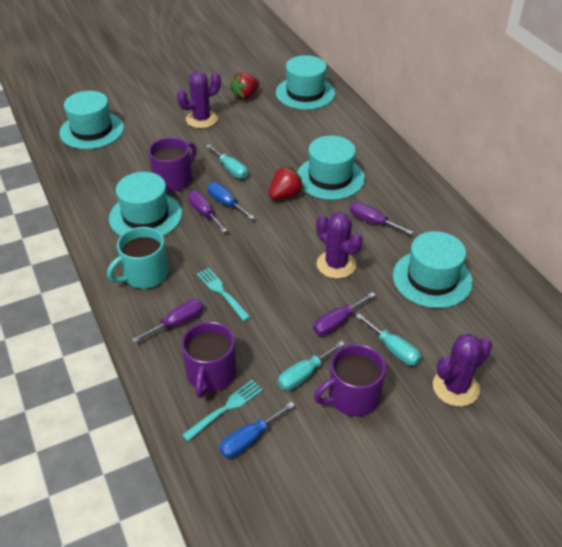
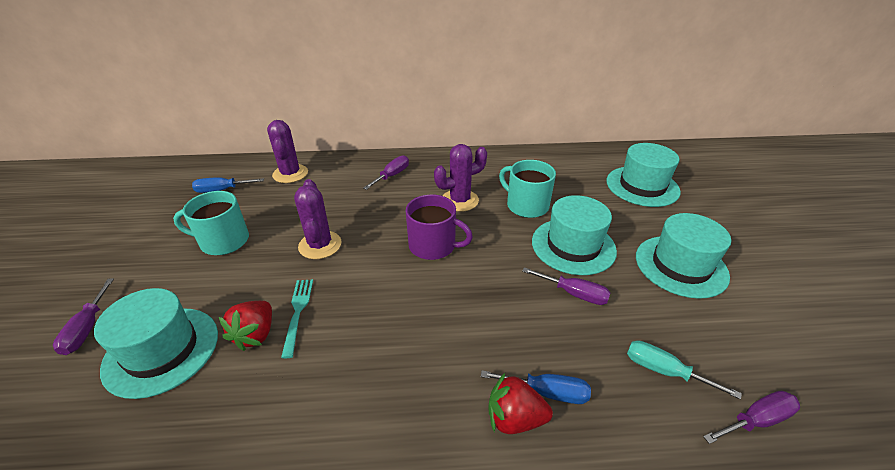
purple mug: [148,137,197,192] [181,321,237,398] [314,344,386,416] = 3 -> [406,194,473,260] = 1
turquoise fork: [182,380,263,441] [197,268,250,321] = 2 -> [281,279,313,358] = 1
turquoise hat: [59,91,124,149] [109,172,182,236] [276,55,335,110] [297,136,365,200] [393,231,473,308] = 5 -> [94,288,218,399] [532,195,617,275] [606,143,681,207] [636,213,731,299] = 4
turquoise mug: [107,227,168,289] = 1 -> [173,191,249,255] [499,160,556,218] = 2
turquoise screwdriver: [206,145,248,179] [278,341,345,390] [356,314,421,365] = 3 -> [627,340,742,400] = 1

